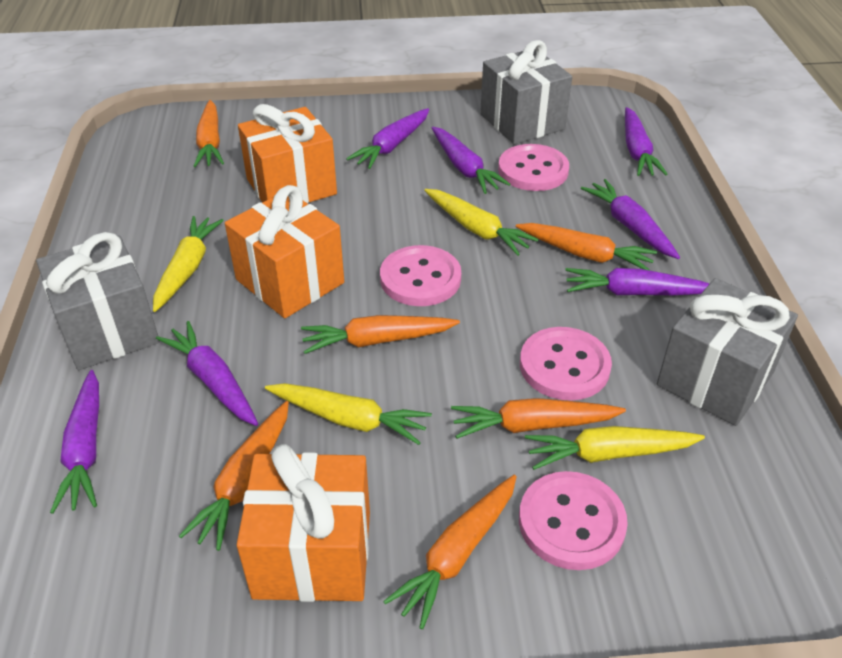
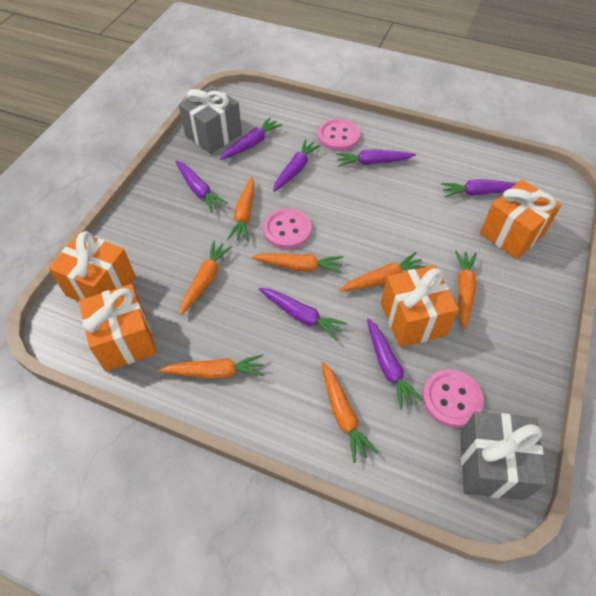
grey gift: [36,232,160,370] [480,40,572,145] [657,278,798,426] = 3 -> [179,85,242,154] [460,412,547,500] = 2
orange carrot: [179,401,289,551] [194,100,224,167] [301,315,460,354] [383,475,517,630] [451,398,626,439] [516,223,657,270] = 6 -> [159,354,264,379] [180,240,232,315] [228,177,255,241] [252,253,343,274] [322,362,378,463] [339,252,427,292] [455,250,477,329] = 7
orange gift: [225,185,344,318] [237,444,370,602] [238,104,337,203] = 3 -> [48,231,136,301] [79,284,157,371] [381,265,459,347] [480,180,562,259] = 4
pink button: [380,245,461,306] [498,144,569,191] [519,471,628,570] [520,327,612,400] = 4 -> [263,208,312,249] [318,119,360,151] [422,369,484,428] = 3
yellow carrot: [153,216,224,312] [265,383,432,445] [424,189,539,256] [525,426,705,470] = 4 -> none = 0

